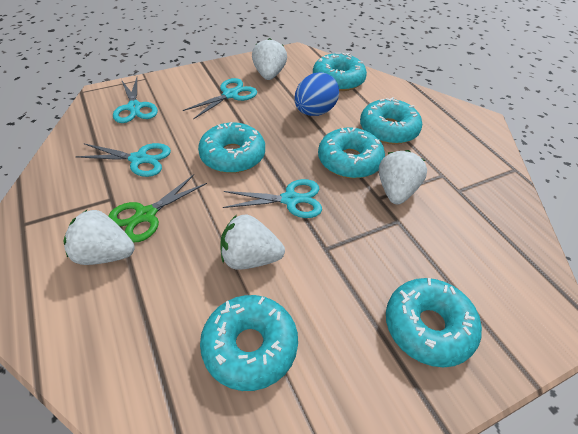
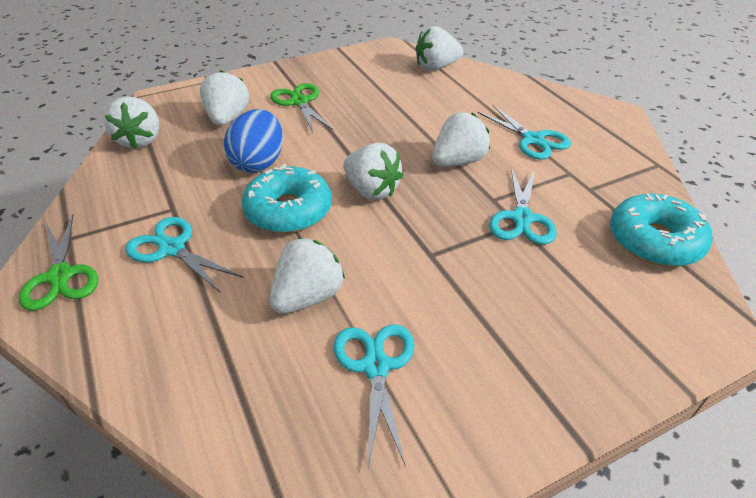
green scissors: [108,174,207,243] = 1 -> [19,215,98,311] [270,83,333,132] = 2
turquoise donut: [198,122,265,173] [200,295,298,391] [313,53,367,91] [318,127,385,178] [360,97,422,144] [386,278,482,368] = 6 -> [242,164,332,233] [610,194,712,267] = 2
white strawberry: [63,210,135,265] [220,214,285,270] [252,38,287,80] [379,150,427,205] = 4 -> [104,97,159,149] [200,70,249,126] [270,238,345,314] [343,143,404,200] [416,26,463,71] [432,112,490,166] = 6

